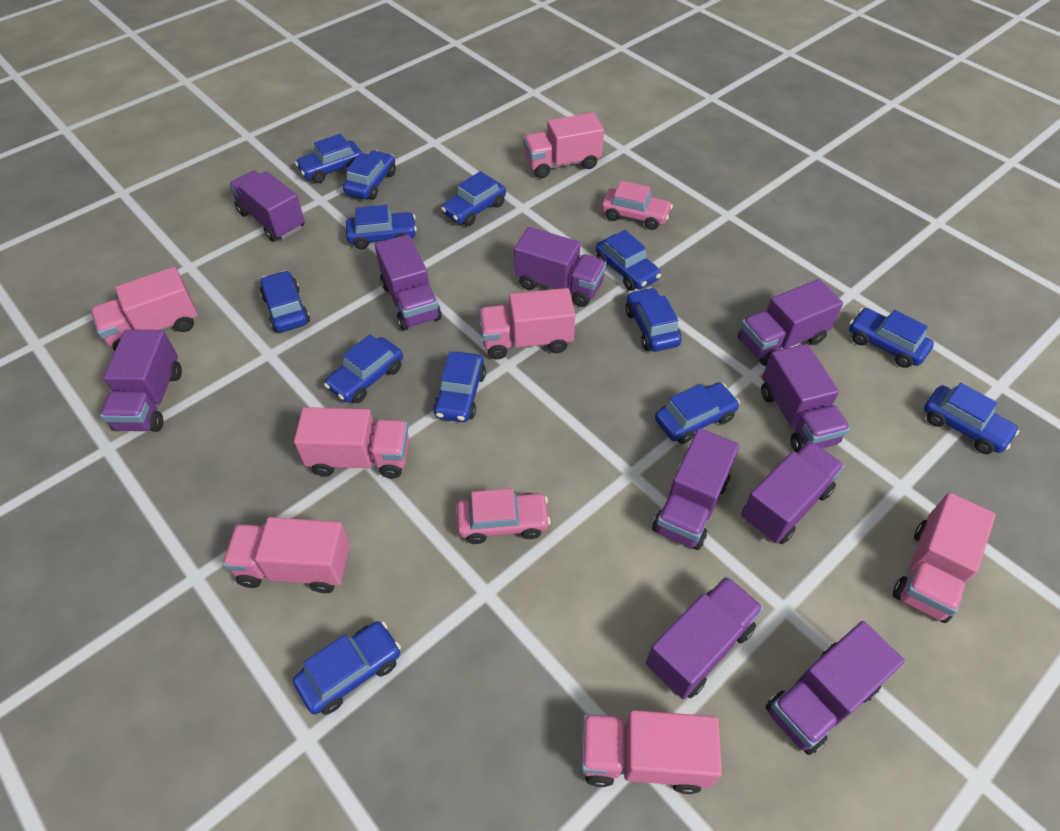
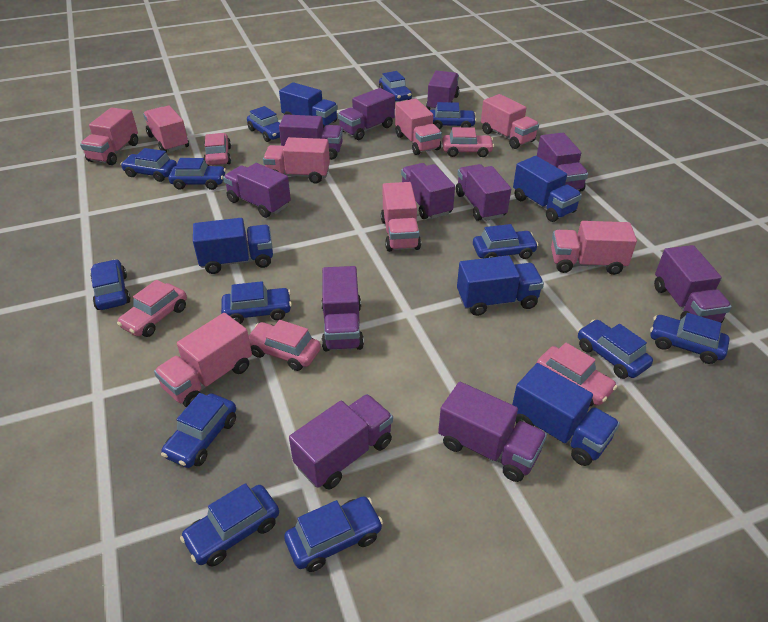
blue truck: none = 0 -> [193,218,273,274] [279,82,338,129] [457,256,544,316] [512,363,620,466] [513,156,582,222] = 5
pink car: [456,488,551,544] [601,181,673,230] = 2 -> [117,280,187,337] [204,133,231,166] [248,320,321,371] [442,127,494,157] [537,343,617,407] = 5
pink truck: [91,267,198,351] [223,517,350,593] [294,407,409,478] [479,288,575,360] [523,112,604,178] [581,710,722,794] [893,493,996,623] = 7 -> [80,107,138,165] [143,105,189,153] [154,313,252,407] [263,137,330,184] [381,182,421,252] [395,99,442,155] [481,94,539,149] [551,221,637,275] = 8
purple truck: [100,329,182,432] [229,171,305,242] [375,234,442,331] [514,227,607,307] [646,576,763,699] [652,428,740,550] [738,279,843,366] [741,441,844,544] [761,344,850,453] [766,621,905,755] = 10 -> [223,163,291,218] [279,114,343,160] [289,394,393,490] [321,266,364,351] [338,88,395,140] [401,163,455,219] [426,70,459,110] [438,382,547,482] [456,164,511,221] [537,133,588,191] [654,245,732,323] = 11

